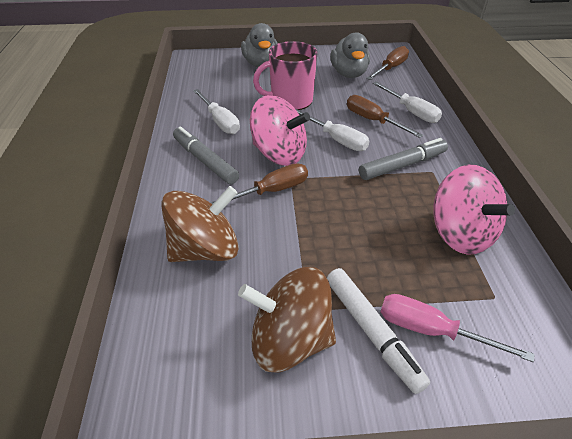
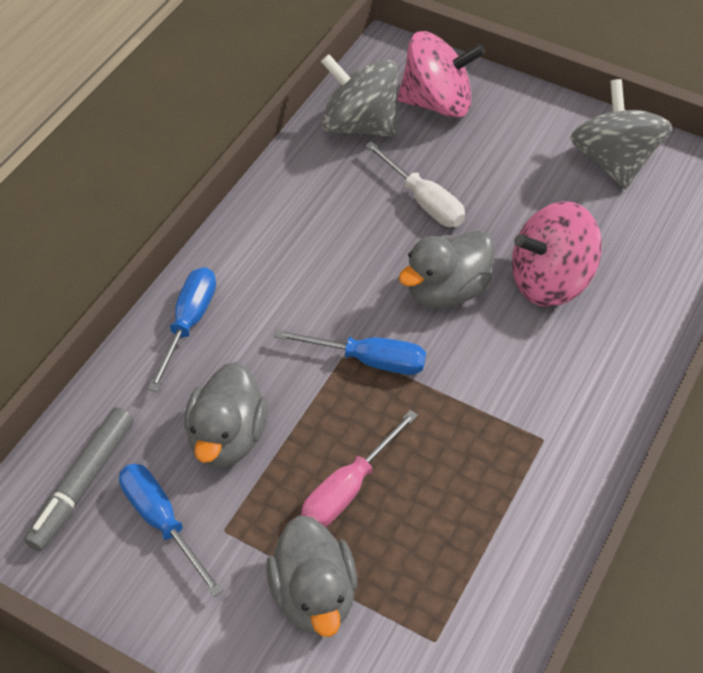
blue screwdriver: none = 0 -> [119,463,223,597] [148,267,216,392] [274,329,426,375] = 3
brown screwdriver: [211,163,308,205] [347,95,424,138] [366,46,409,80] = 3 -> none = 0
brown spinning top: [161,186,238,262] [238,267,336,372] = 2 -> none = 0
grey duck: [241,23,278,67] [330,32,370,78] = 2 -> [184,362,268,467] [266,515,357,637] [399,230,494,308] = 3
grey marker: [173,126,239,184] [359,138,448,180] = 2 -> [24,407,133,551] = 1
grey spinning top: none = 0 -> [321,54,398,137] [570,79,672,189] = 2
pink mug: [253,41,317,110] = 1 -> none = 0
white marker: [327,268,430,394] = 1 -> none = 0
white screwdriver: [193,89,240,134] [296,109,369,151] [373,82,442,123] = 3 -> [365,141,465,227] = 1

